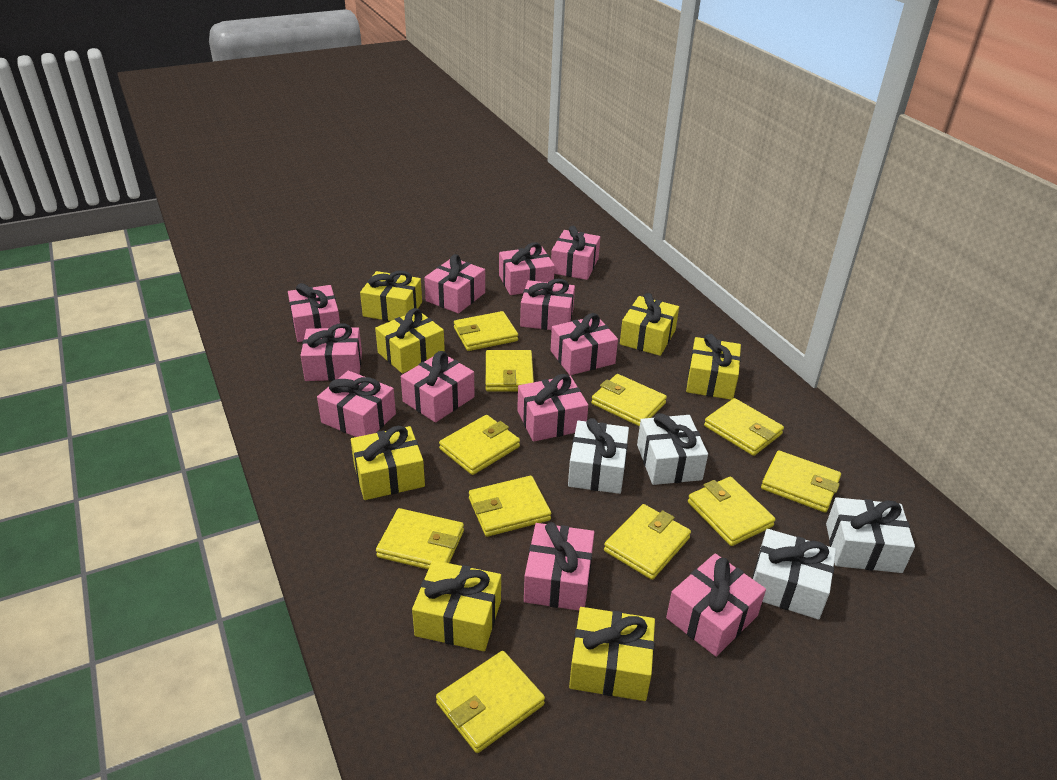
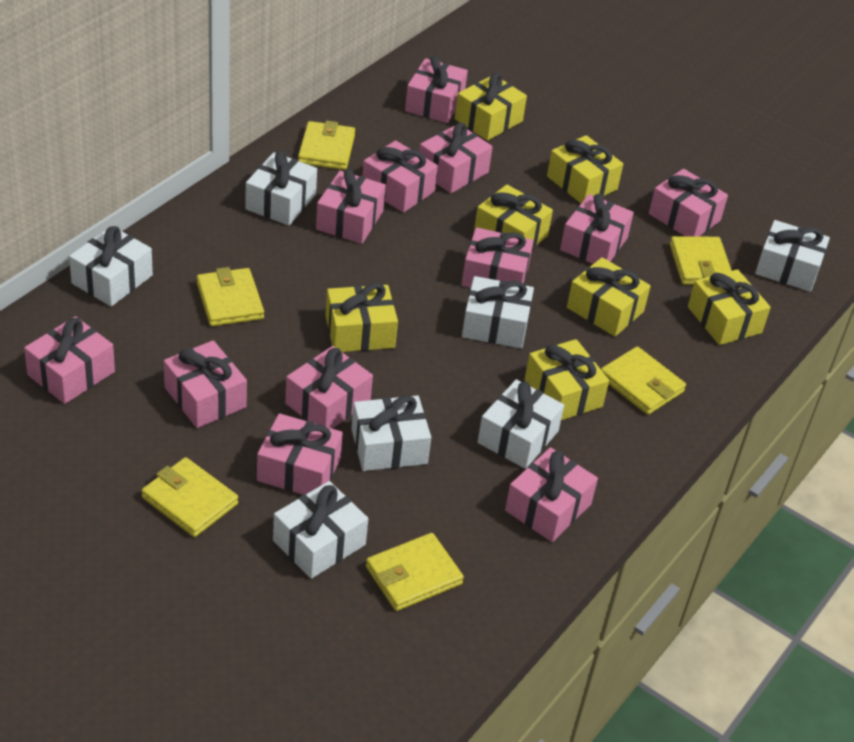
white gift: [568,418,629,494] [637,413,708,485] [753,529,836,619] [826,497,915,573] = 4 -> [69,226,153,306] [245,151,317,226] [273,481,368,579] [351,395,431,471] [462,276,534,349] [478,379,564,469] [755,220,830,292] = 7
yellow wallet: [376,508,464,569] [436,651,545,753] [439,415,520,475] [454,311,518,351] [469,476,551,537] [486,350,534,391] [591,374,667,427] [604,504,691,580] [688,477,776,546] [704,398,784,456] [761,450,841,513] = 11 -> [141,457,238,537] [197,267,264,326] [298,121,355,170] [366,533,464,611] [601,346,686,415] [670,236,732,285] = 6

